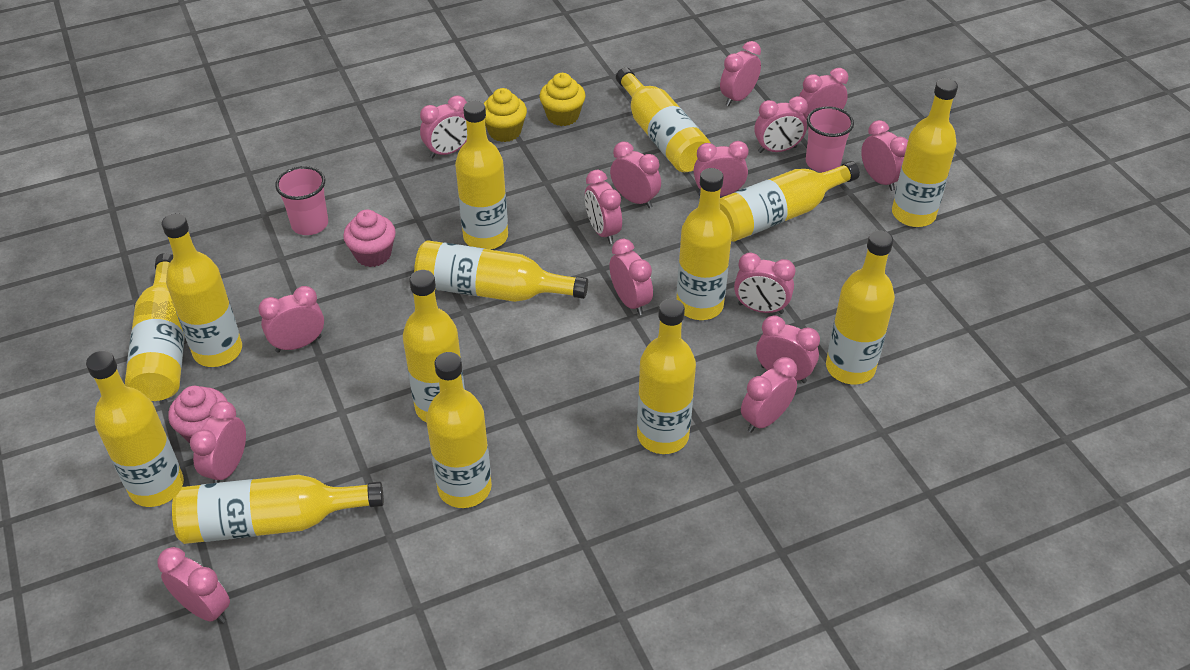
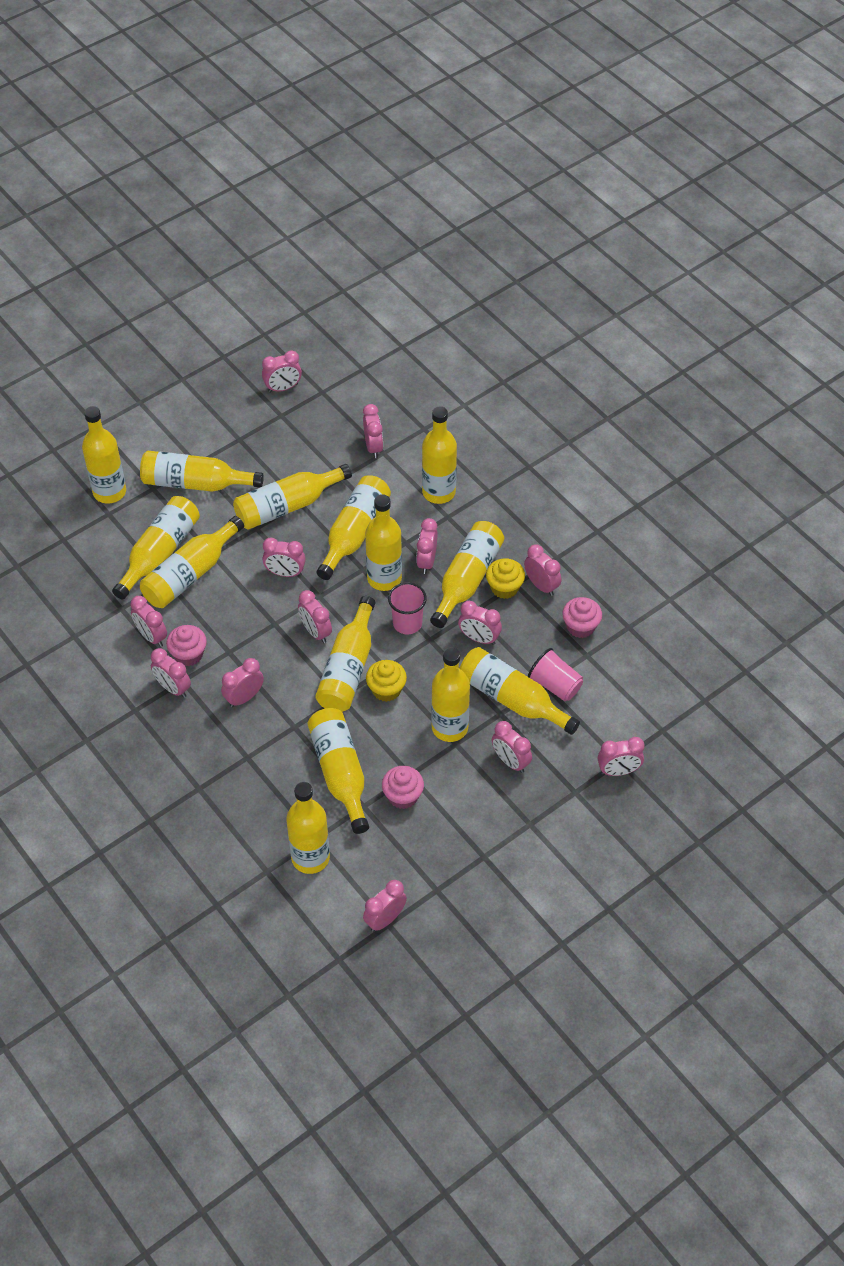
pink clock: [158,547,230,623] [190,401,246,483] [258,286,324,353] [420,96,467,158] [585,170,622,244] [609,239,653,315] [610,142,661,208] [694,141,748,196] [720,41,761,106] [734,252,795,314] [741,357,797,433] [754,96,808,153] [756,316,820,383] [799,68,848,121] [861,120,908,191] = 15 -> [130,596,167,647] [151,648,191,698] [221,658,264,708] [262,350,302,393] [262,538,306,577] [298,590,332,643] [363,404,383,458] [363,880,407,932] [416,518,437,574] [458,601,502,645] [492,721,532,773] [524,544,561,596] [598,737,645,776] = 13
pink cupcake: [168,386,228,443] [343,210,396,267] = 2 -> [166,625,207,666] [382,766,424,809] [562,597,602,638] = 3

